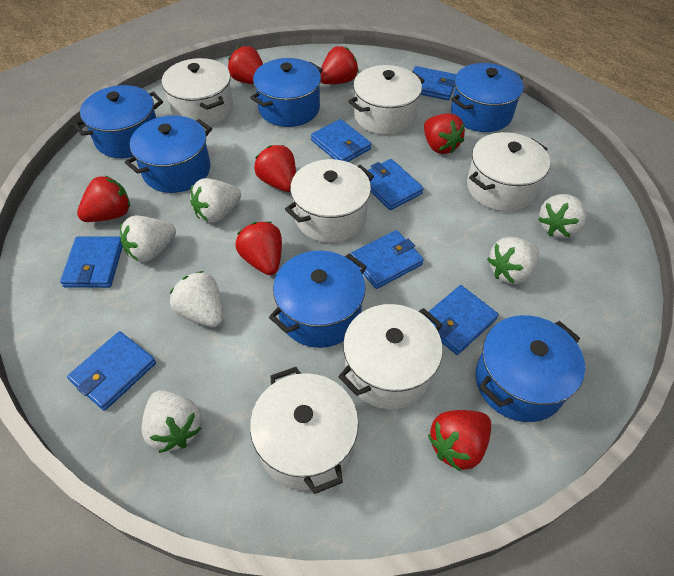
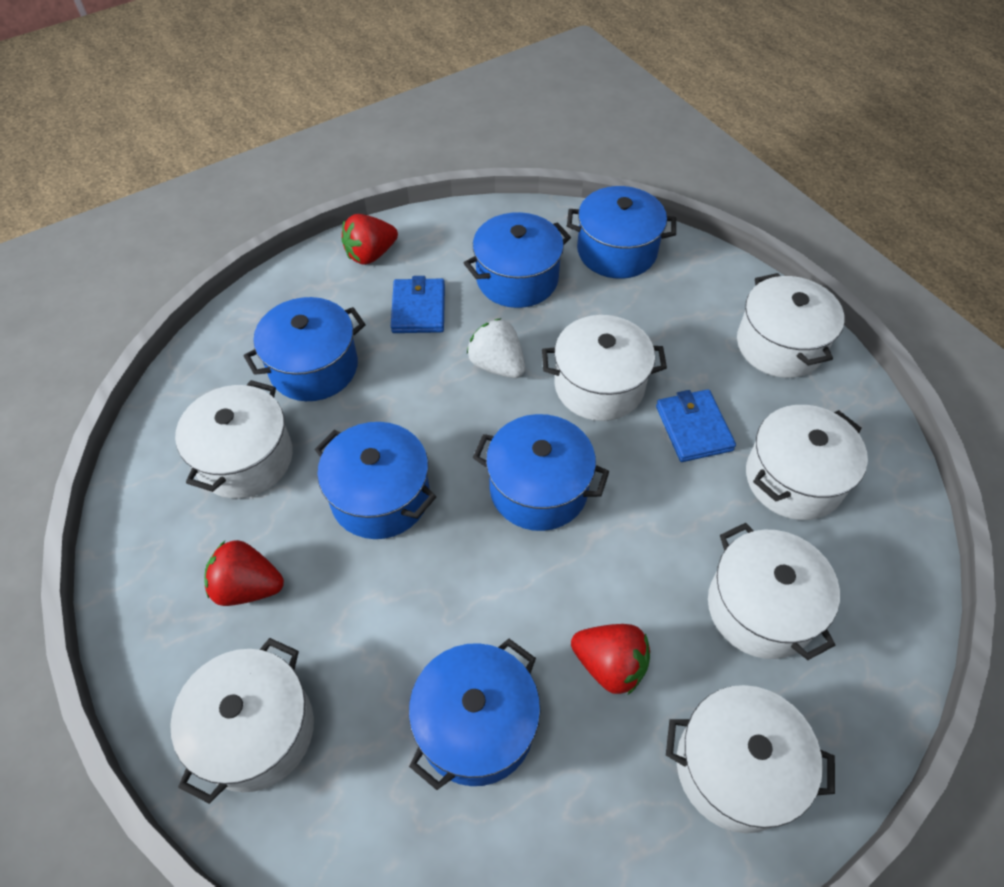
blue wallet: [60,236,123,288] [67,331,156,411] [311,119,372,162] [350,230,424,289] [367,159,424,210] [413,66,457,100] [424,285,499,355] = 7 -> [391,276,445,333] [656,389,736,462] = 2
red strawberry: [77,175,130,222] [228,46,263,84] [235,222,282,275] [254,145,296,192] [320,46,359,84] [424,113,465,154] [428,410,491,472] = 7 -> [204,540,284,606] [341,214,398,265] [571,624,650,695] = 3
white pot: [162,58,233,127] [250,367,359,494] [285,159,374,243] [338,304,443,409] [348,65,425,135] [467,132,550,212] = 6 -> [170,638,314,804] [175,380,293,498] [542,315,667,421] [666,685,835,833] [708,523,840,660] [737,273,845,378] [746,405,868,520] = 7
white strawberry: [120,216,176,262] [141,390,202,453] [170,271,223,327] [190,178,241,223] [487,237,539,284] [538,194,586,239] = 6 -> [467,318,525,378] = 1

